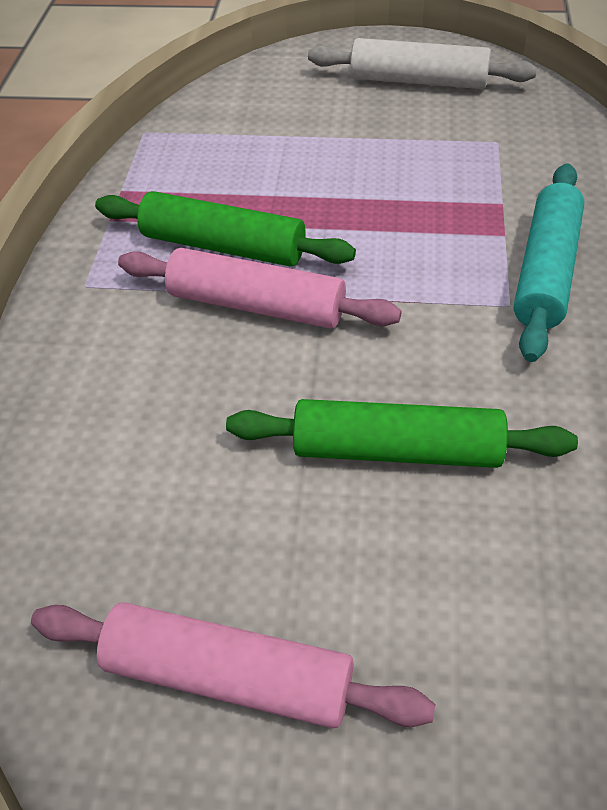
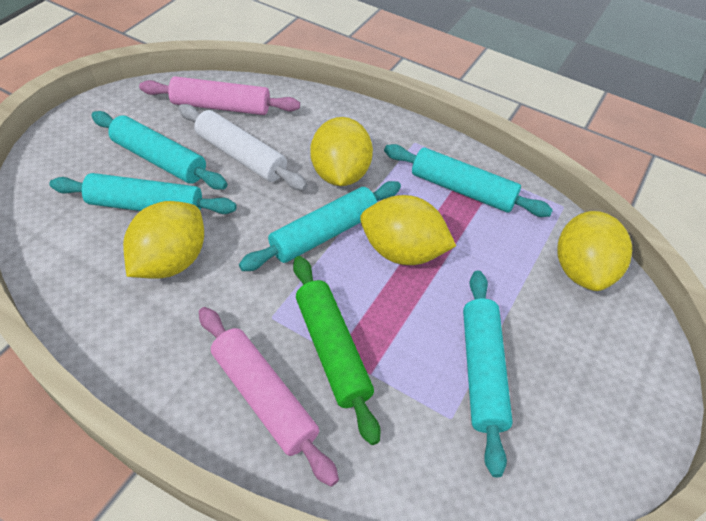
green rolling pin: [95,191,356,267] [226,399,578,468] = 2 -> [293,256,380,445] = 1
turquoise rolling pin: [514,164,585,362] = 1 -> [50,173,237,214] [91,111,228,190] [239,181,401,271] [384,144,553,217] [463,271,513,477] = 5
yellow lemon: none = 0 -> [123,201,204,279] [310,117,373,186] [360,195,456,265] [557,211,632,291] = 4

